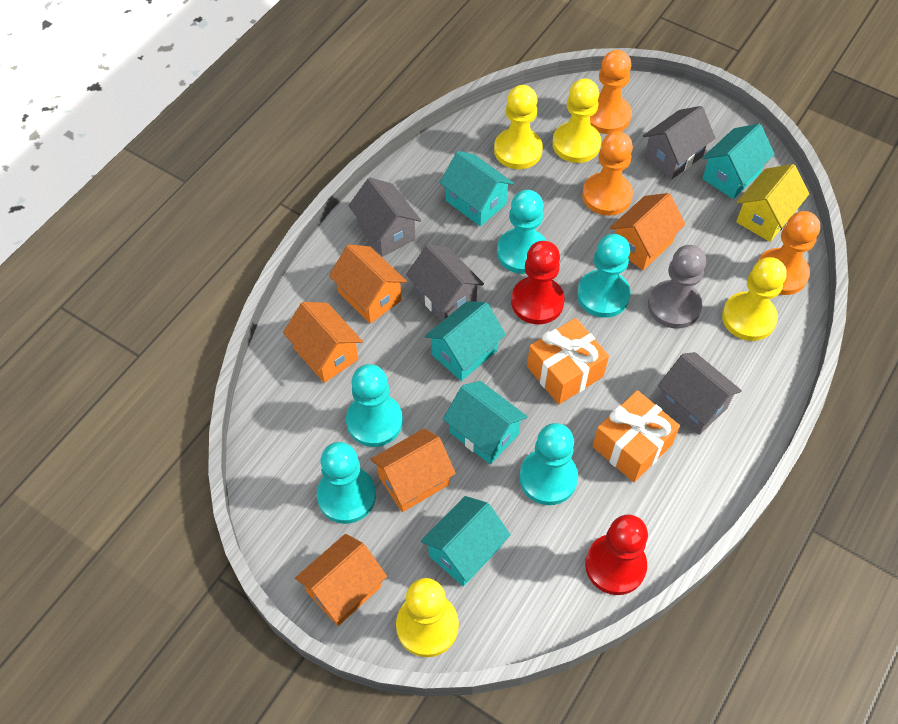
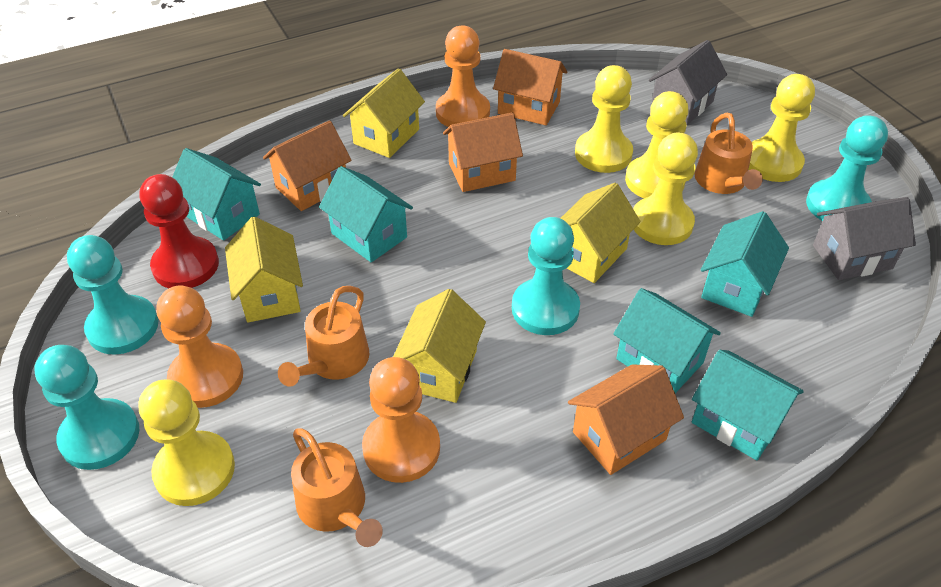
grey house: [348,178,421,257] [406,244,484,321] [643,106,715,179] [658,352,742,435] = 4 -> [649,40,727,125] [813,197,916,280] = 2
grey pawn: [648,245,706,329] = 1 -> none = 0
orange gift: [527,318,609,405] [593,390,680,482] = 2 -> none = 0
orange house: [283,302,363,383] [295,534,387,626] [329,244,407,324] [370,428,456,512] [610,193,686,270] = 5 -> [263,120,352,211] [443,112,523,192] [493,49,567,125] [568,364,684,475] = 4
orange watering can: none = 0 -> [278,286,369,387] [291,428,383,547] [695,113,763,194] = 3
red pawn: [511,241,565,324] [585,514,648,595] = 2 -> [140,174,219,288] = 1
turquoise pawn: [317,442,376,524] [346,364,403,447] [497,190,546,274] [519,423,578,505] [577,234,631,318] = 5 -> [34,345,139,470] [67,235,159,355] [512,217,580,335] [806,115,888,221] = 4
yellow house: [736,164,810,242] = 1 -> [225,216,303,322] [343,68,425,158] [393,289,486,403] [561,183,641,283] = 4
yellow pawn: [396,578,459,657] [494,85,543,169] [552,79,601,163] [722,257,786,341] = 4 -> [139,380,235,506] [575,65,633,173] [625,91,689,198] [633,132,698,245] [748,74,815,182] = 5

